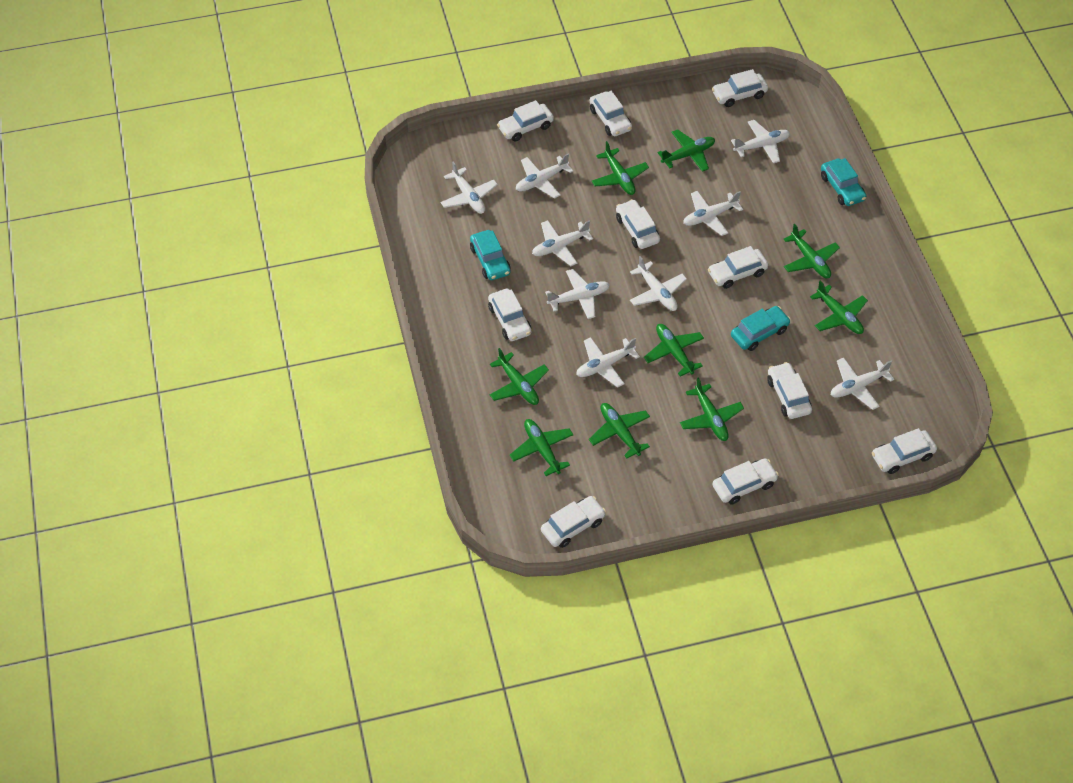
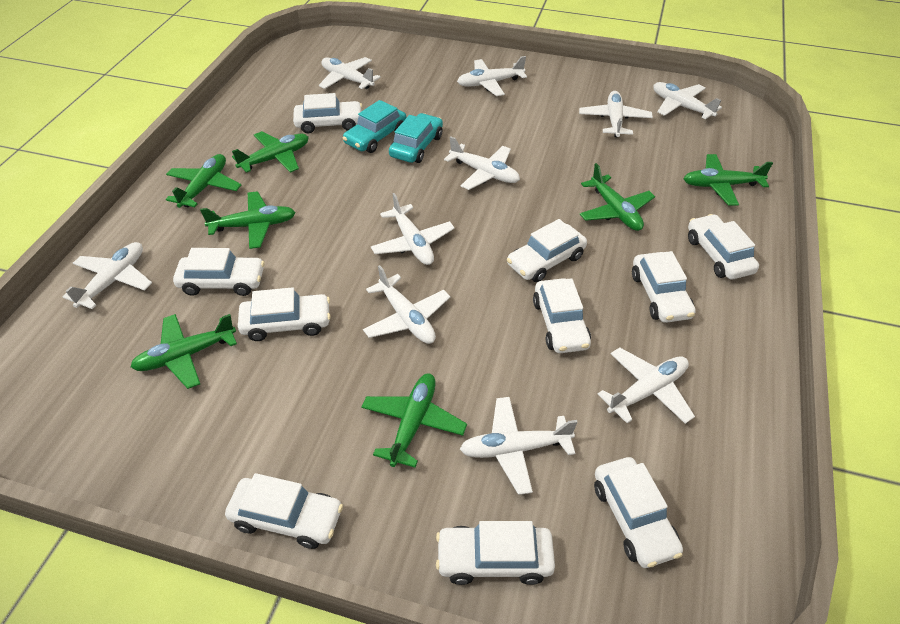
green plane: [490,348,549,405] [510,419,573,476] [589,403,650,459] [592,141,649,195] [644,324,704,376] [657,129,715,172] [680,377,744,441] [784,224,840,278] [810,280,868,334] = 9 -> [130,314,237,389] [166,154,241,208] [200,191,296,249] [232,131,309,173] [361,373,467,468] [580,163,655,231] [683,154,773,206] = 7
turquoise car: [470,230,511,280] [731,306,791,351] [821,158,866,206] = 3 -> [342,100,407,153] [389,113,443,163] = 2
white plane: [441,161,498,214] [516,153,573,199] [532,220,593,266] [545,269,610,319] [576,337,640,388] [630,256,687,311] [683,191,743,236] [731,120,790,163] [831,358,894,410] = 9 -> [63,242,152,309] [319,57,381,89] [363,265,450,344] [371,193,455,265] [444,136,520,190] [457,56,527,96] [460,397,577,495] [579,91,653,137] [598,348,695,424] [653,82,722,119] = 10

